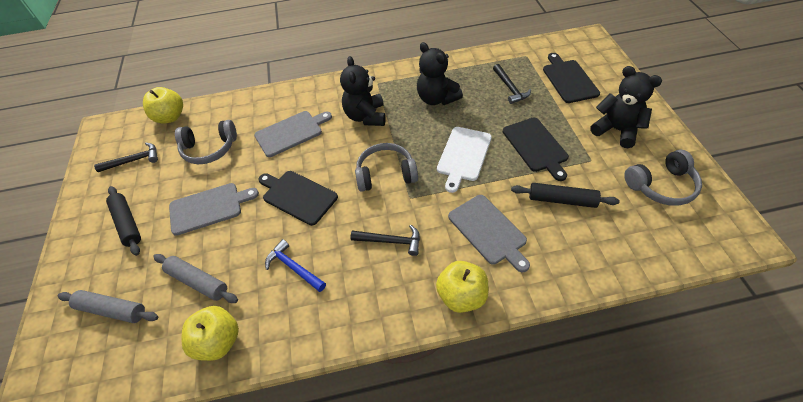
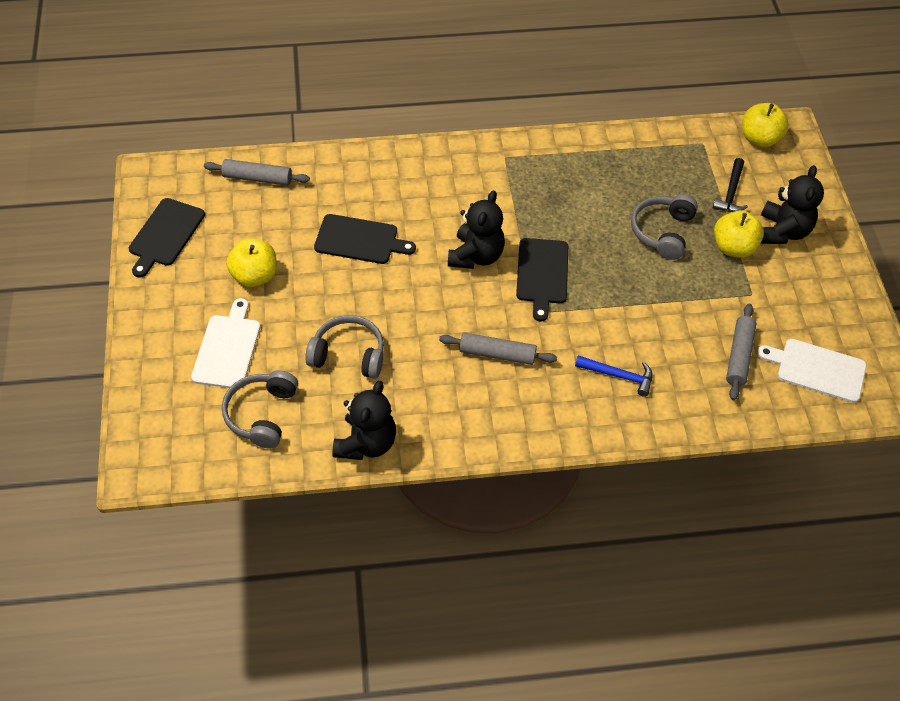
black hammer: [94,143,158,172] [350,225,420,256] [493,64,531,104] = 3 -> [713,158,748,212] = 1
black rolling pin: [106,186,141,256] [511,183,619,208] = 2 -> none = 0
grey cutting board: [169,183,259,236] [254,111,332,157] [448,195,530,272] = 3 -> none = 0
grey rolling pin: [57,290,158,323] [153,254,238,303] = 2 -> [204,159,310,186] [439,332,557,365] [726,304,757,400] = 3
white cutting board: [437,127,492,193] = 1 -> [191,298,260,388] [757,339,866,403] = 2

